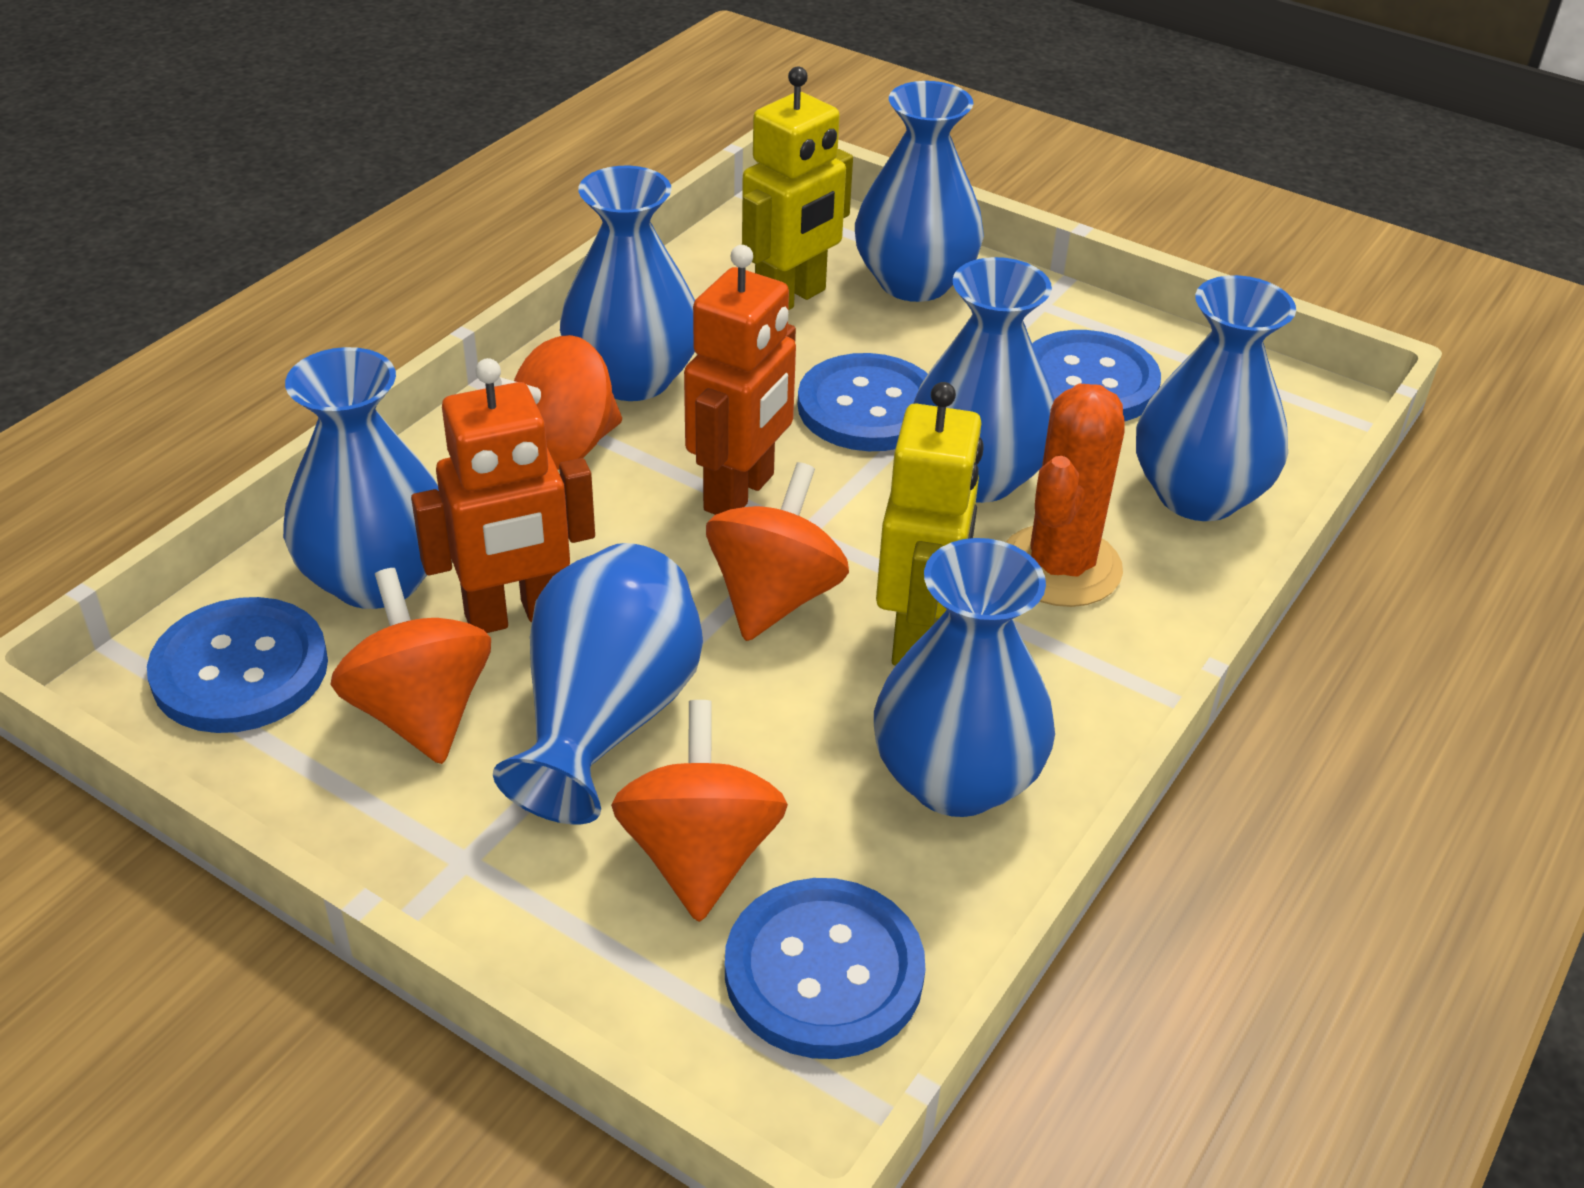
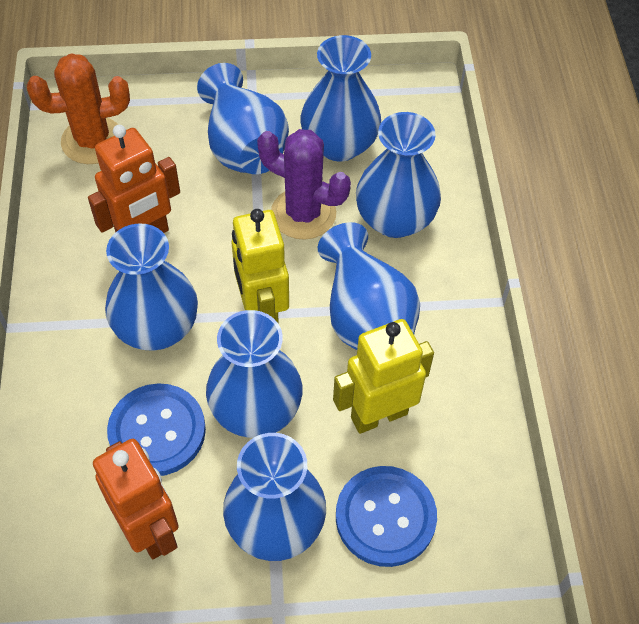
blue button: [147,597,328,733] [725,878,925,1059] [798,353,928,451] [1032,330,1161,422] = 4 -> [107,383,206,476] [336,466,437,567] = 2
orange spinning top: [330,568,491,764] [494,335,622,470] [611,700,788,922] [706,462,849,641] = 4 -> none = 0
purple cactus: none = 0 -> [257,129,351,240] = 1

